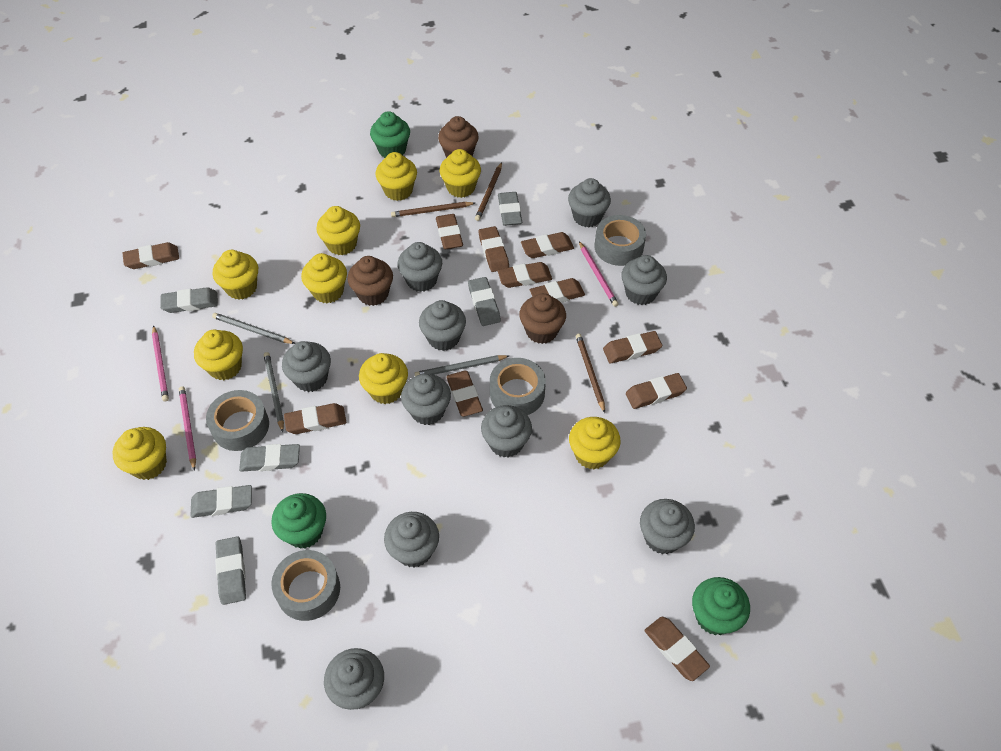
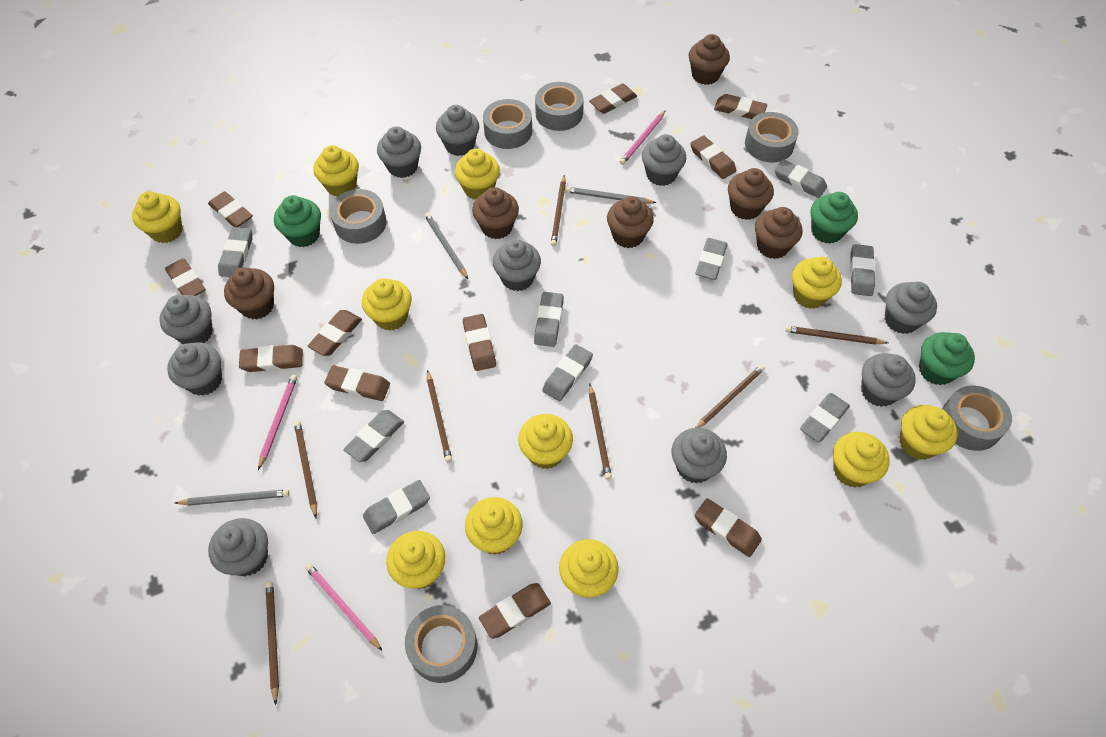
brown cupcake: [347,256,393,306] [438,116,479,158] [519,293,566,344] = 3 -> [224,267,274,320] [472,187,519,239] [607,196,654,248] [689,34,730,85] [728,168,774,220] [755,207,803,259] = 6
brown pencil: [391,202,475,217] [475,162,502,221] [576,334,605,413] = 3 -> [266,582,279,705] [294,421,317,518] [427,370,452,462] [551,175,566,246] [589,384,612,480] [695,365,765,428] [785,326,888,344] = 7
grey eraser: [160,287,218,313] [190,485,252,518] [215,536,246,605] [239,444,300,472] [468,277,501,326] [498,192,522,226] = 6 -> [218,227,252,277] [344,410,404,462] [363,480,430,534] [534,292,564,347] [542,344,593,401] [696,238,728,280] [774,159,827,198] [800,393,850,442] [850,244,876,296] = 9
grey tape: [206,390,269,451] [271,550,340,621] [490,358,546,415] [594,215,646,266] = 4 -> [330,189,387,244] [405,605,477,683] [483,99,532,149] [535,82,584,131] [745,112,799,163] [942,386,1012,451] = 6
yellow cupcake: [112,427,167,480] [194,330,243,380] [213,250,258,299] [301,253,347,303] [316,206,360,255] [359,353,408,404] [375,152,417,201] [440,149,481,198] [569,417,621,469] = 9 -> [132,191,183,243] [313,145,359,197] [362,278,412,331] [386,531,446,589] [455,149,500,199] [465,497,523,555] [518,414,573,469] [559,539,619,598] [792,257,842,309] [833,432,890,488] [900,405,958,460] = 11

